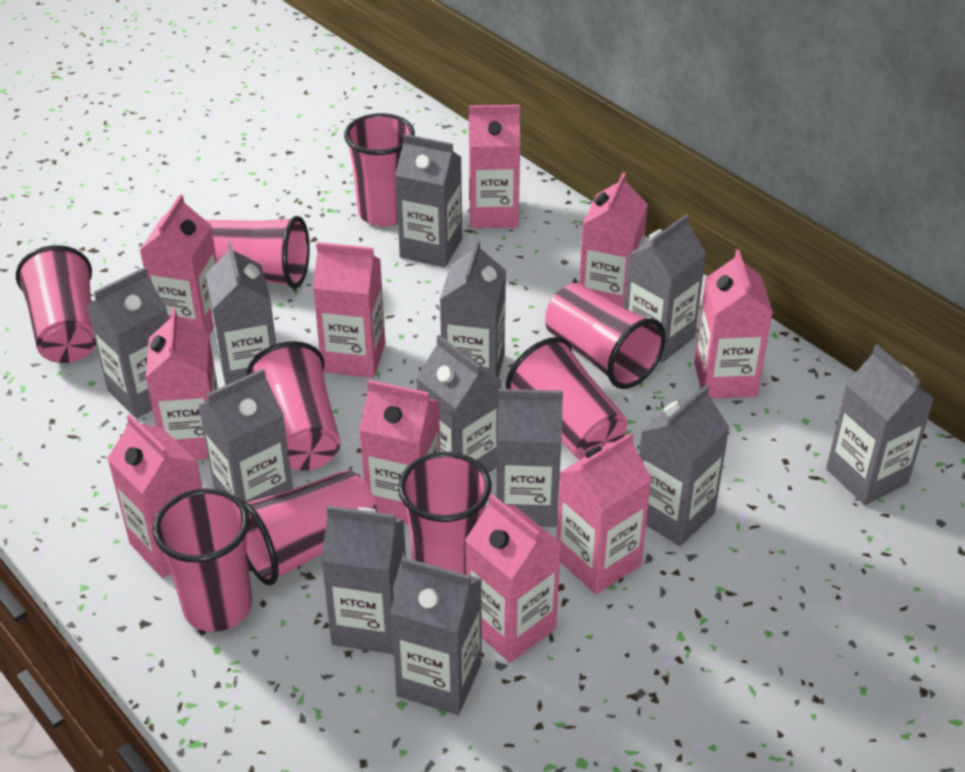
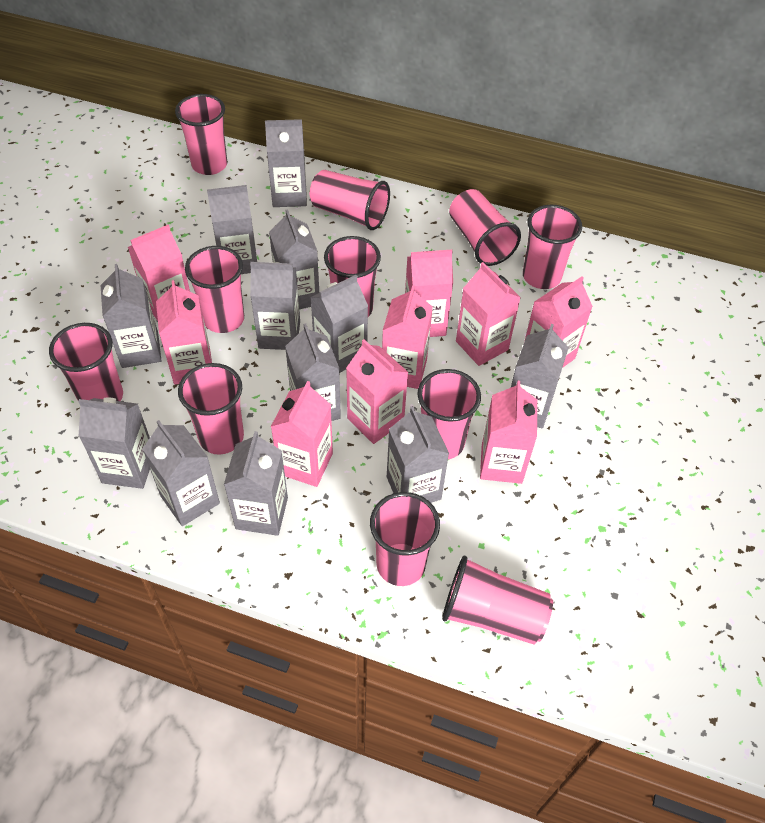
pink carton: [107,414,203,578] [140,194,217,335] [145,308,218,460] [313,242,385,378] [359,380,440,525] [465,494,562,663] [469,105,520,228] [556,433,652,594] [579,172,648,308] [694,249,773,399] = 10 -> [128,225,190,321] [156,280,212,385] [271,381,333,487] [346,339,408,444] [382,285,433,389] [405,250,453,337] [456,262,521,366] [480,381,537,484] [524,277,593,368] = 9
pink cup: [16,245,96,363] [153,489,252,632] [206,216,310,289] [242,470,377,586] [246,341,341,471] [344,113,415,226] [398,452,491,574] [506,337,627,460] [545,283,666,389] = 9 -> [49,323,123,401] [175,94,227,175] [178,363,244,455] [185,246,244,333] [310,170,390,230] [324,236,381,317] [370,492,440,586] [417,369,481,459] [442,556,553,644] [449,189,521,266] [523,205,582,289] = 11

